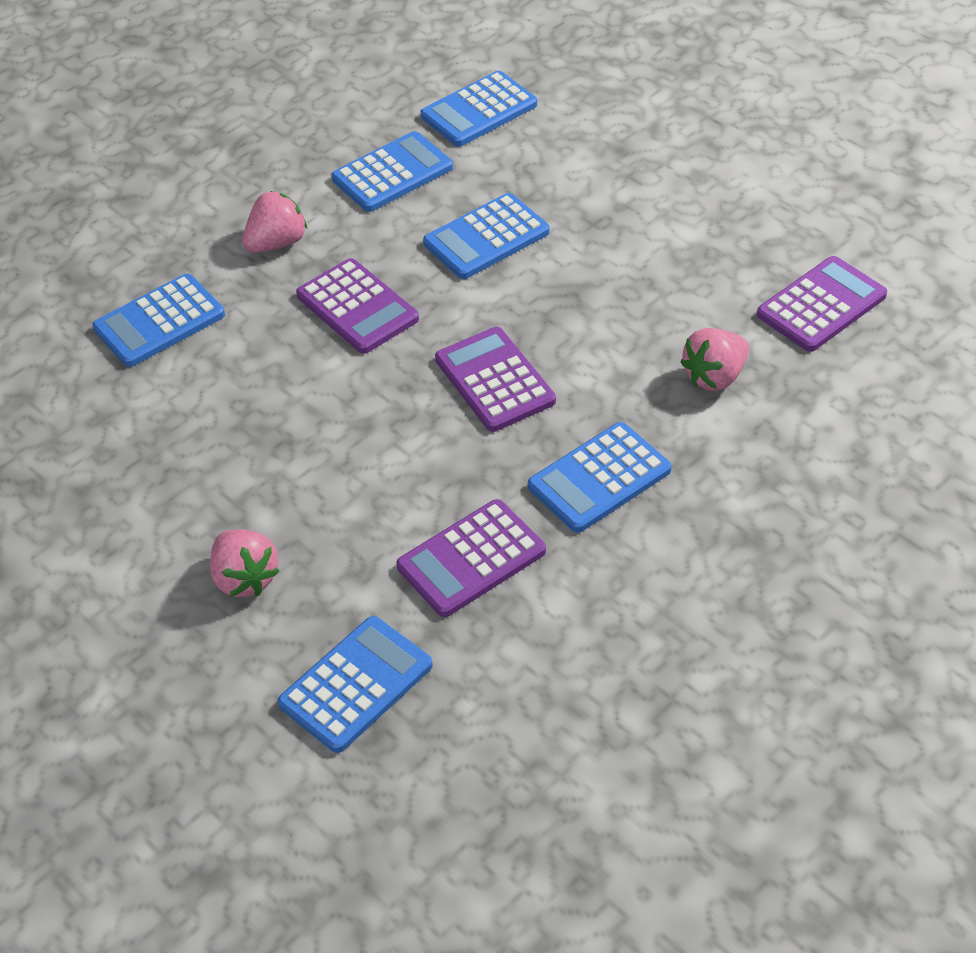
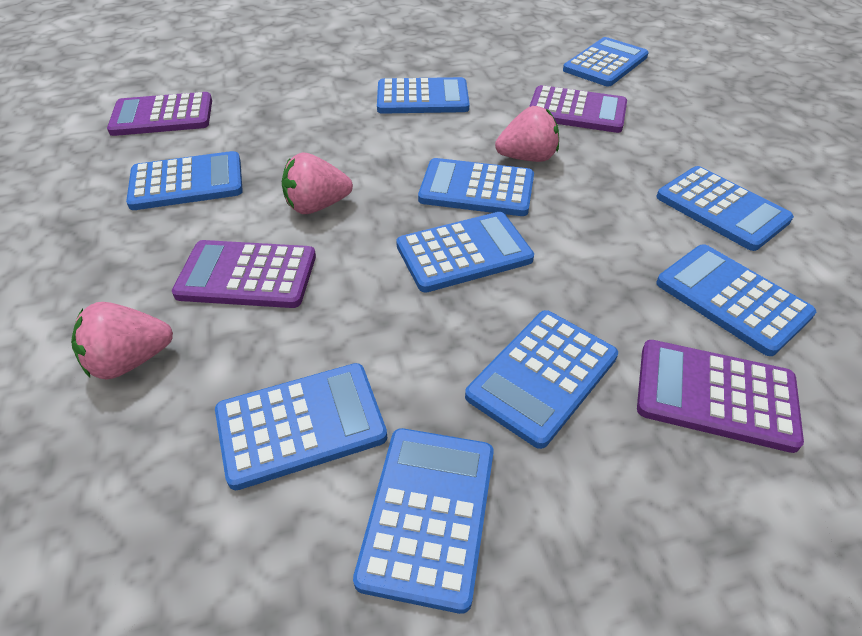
blue calculator: [92,274,225,367] [278,616,433,753] [331,131,453,212] [420,71,537,147] [423,193,550,279] [528,422,671,533] = 6 -> [126,151,243,210] [215,363,387,490] [353,428,494,614] [377,77,469,114] [396,212,534,293] [418,158,534,216] [465,310,618,449] [563,37,649,86] [656,244,816,356] [657,166,794,251] = 10

